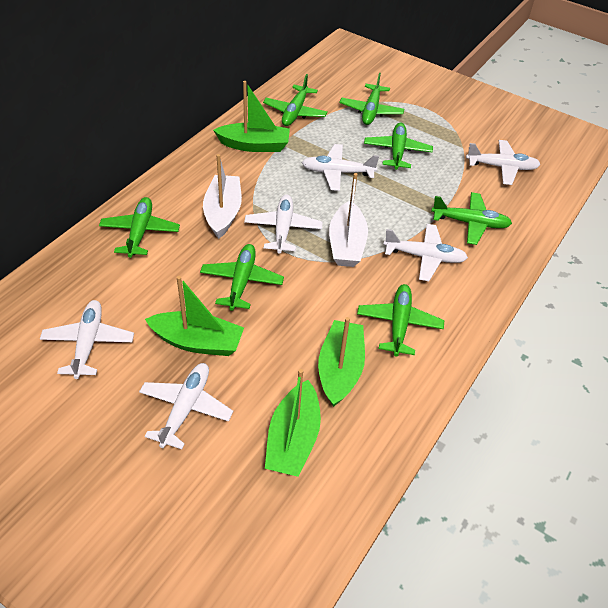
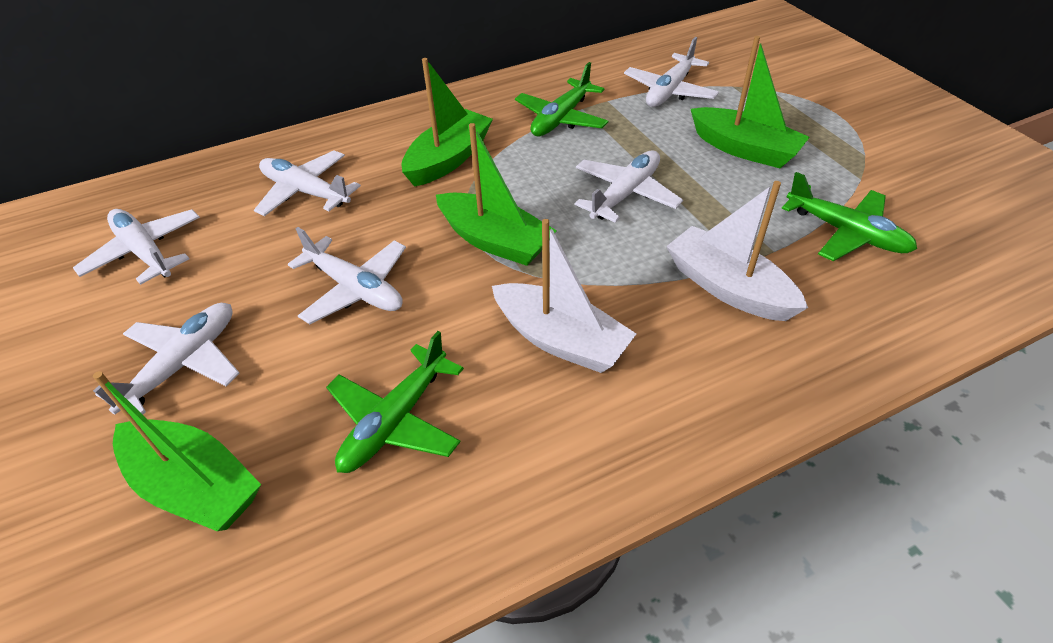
green plane: [99,197,180,258] [200,244,284,311] [263,74,328,126] [339,73,404,125] [357,284,444,356] [364,123,433,170] [431,192,512,245] = 7 -> [326,331,464,473] [515,62,608,136] [781,172,917,261] = 3

